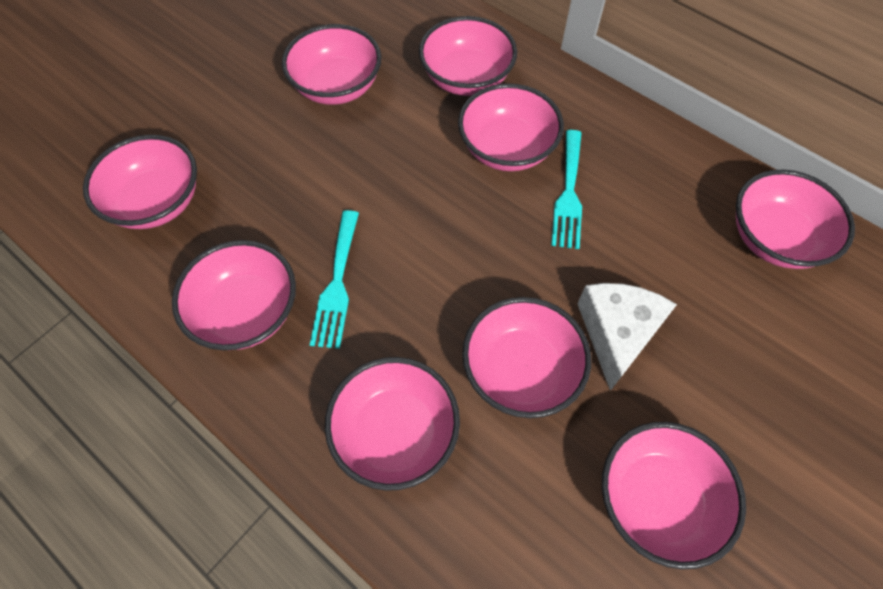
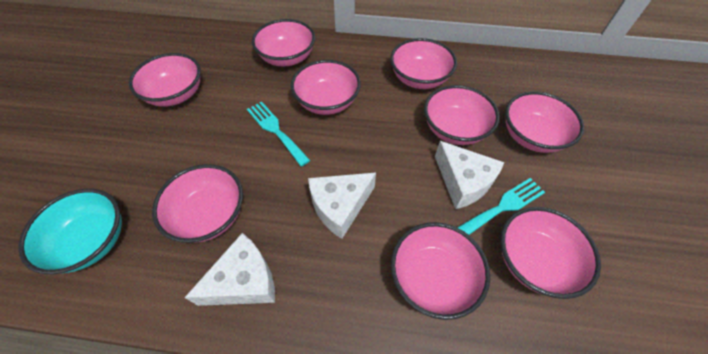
turquoise bowl: none = 0 -> [18,189,122,274] = 1
white cheese: [577,283,677,391] = 1 -> [184,233,275,306] [308,172,376,239] [435,141,504,209] = 3

